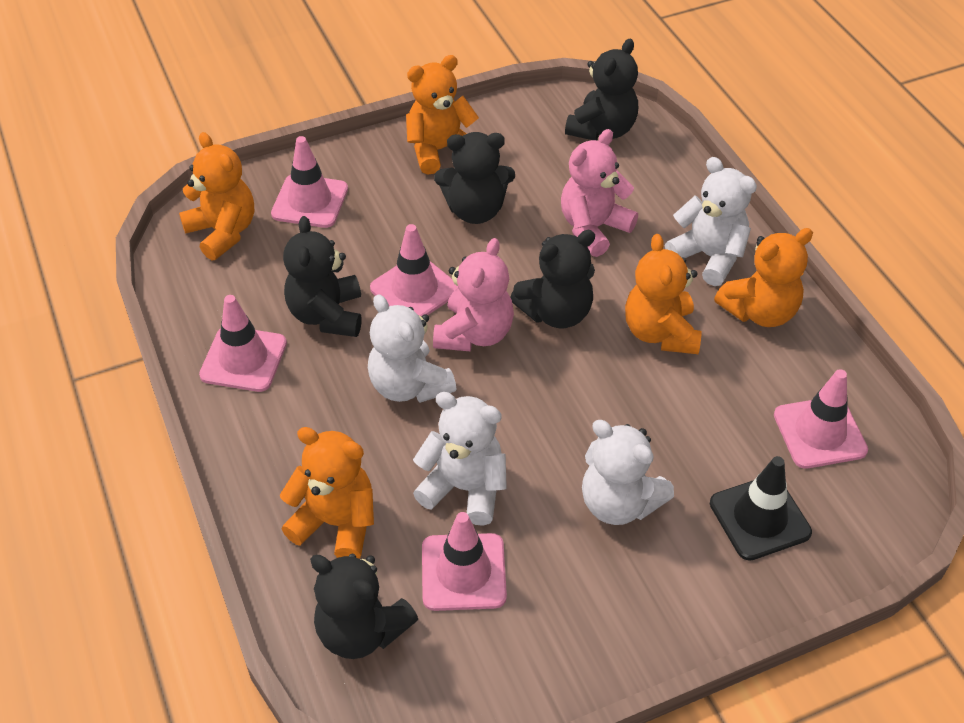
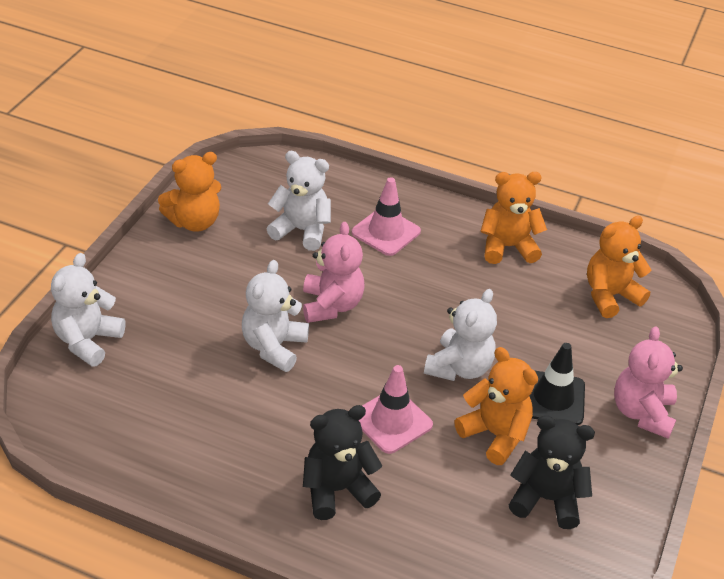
black teddy bear: [283,216,362,337] [310,553,418,659] [434,132,515,224] [510,230,595,328] [565,39,638,140] = 5 -> [303,405,383,520] [509,415,595,529] = 2
orange teddy bear: [179,132,254,260] [280,427,374,559] [406,55,479,175] [625,234,702,354] [714,228,813,327] = 5 -> [158,152,222,232] [454,347,538,465] [480,172,547,264] [587,216,652,318] = 4
pink traffic cone: [199,295,287,392] [271,136,348,228] [370,224,459,317] [422,512,507,611] [774,369,868,469] = 5 -> [352,177,421,256] [359,365,433,454] = 2

